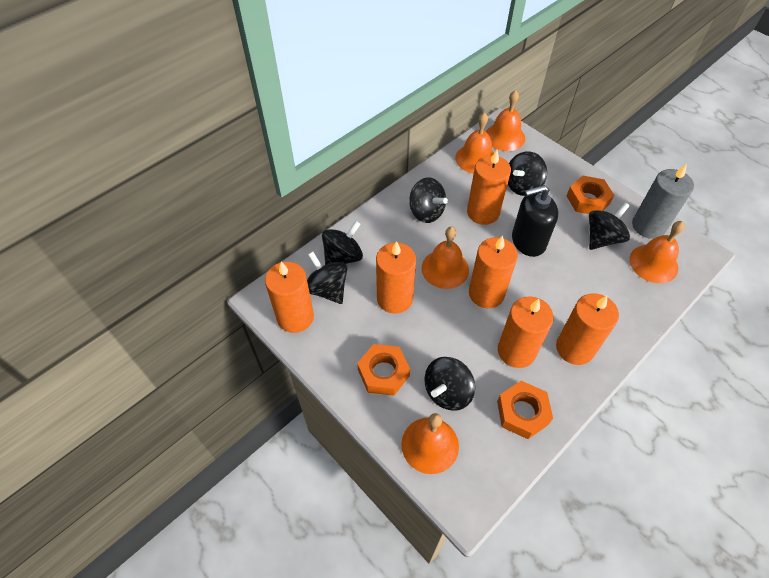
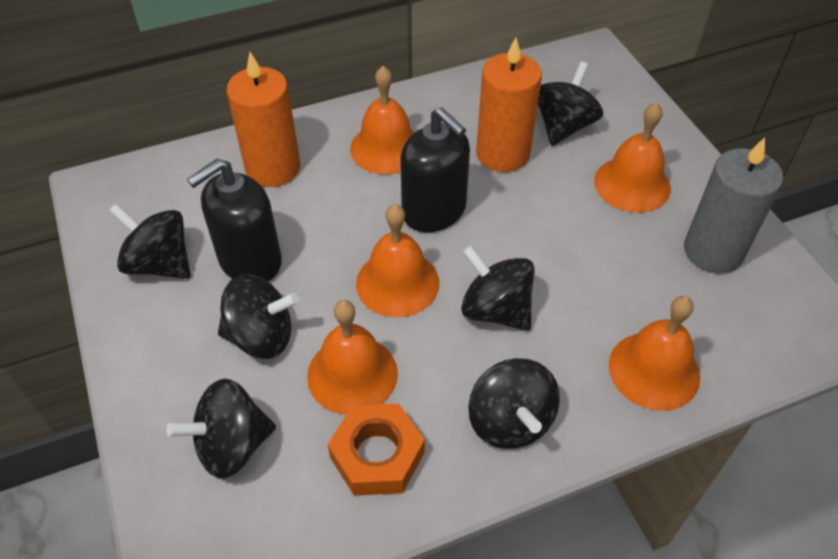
black soap dispenser: [512,185,558,257] = 1 -> [187,159,282,281] [400,107,470,232] = 2
orange candle: [265,261,314,333] [376,241,416,314] [467,150,511,225] [469,236,518,308] [498,296,554,368] [556,293,619,365] = 6 -> [227,52,300,187] [476,38,542,172] = 2
orange nut: [357,344,410,396] [497,381,553,439] [567,175,614,214] = 3 -> [328,404,425,496] = 1

